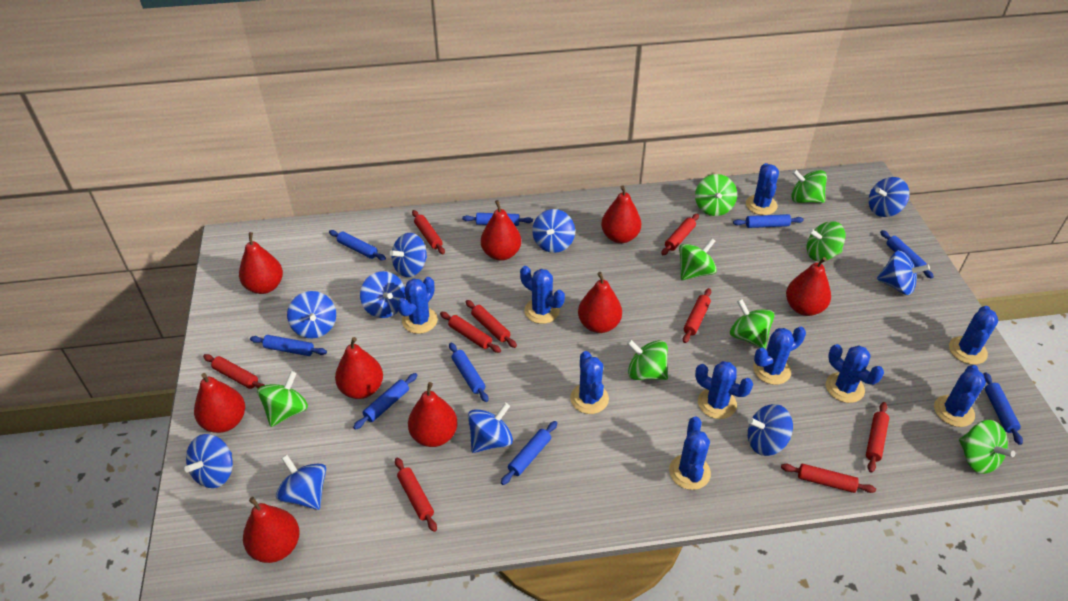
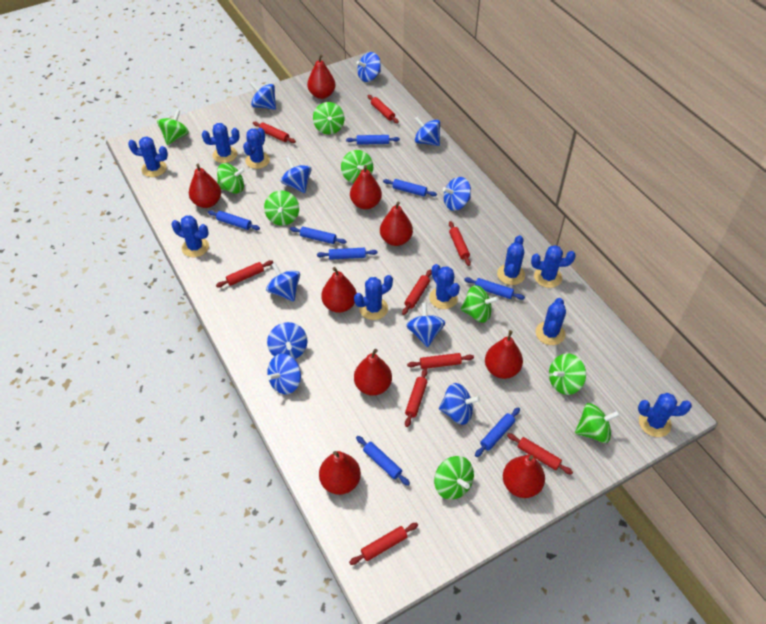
blue rolling pin: [250,335,327,356] [329,230,386,260] [353,373,417,430] [449,343,489,402] [462,213,533,226] [501,421,557,485] [733,214,804,228] [880,230,934,279] [983,372,1023,445] = 9 -> [208,210,260,230] [290,227,347,244] [317,248,378,260] [346,135,400,145] [356,436,410,486] [383,179,437,196] [464,277,525,300] [475,407,520,457] = 8
green spinning top: [257,371,308,427] [627,339,668,380] [679,238,717,280] [695,174,737,216] [730,299,774,348] [791,169,827,203] [807,221,846,261] [959,420,1015,474] = 8 -> [157,110,189,145] [217,163,245,194] [264,191,299,226] [313,102,344,135] [341,150,373,183] [434,456,474,500] [460,285,499,323] [549,354,586,395] [575,403,620,443] = 9

